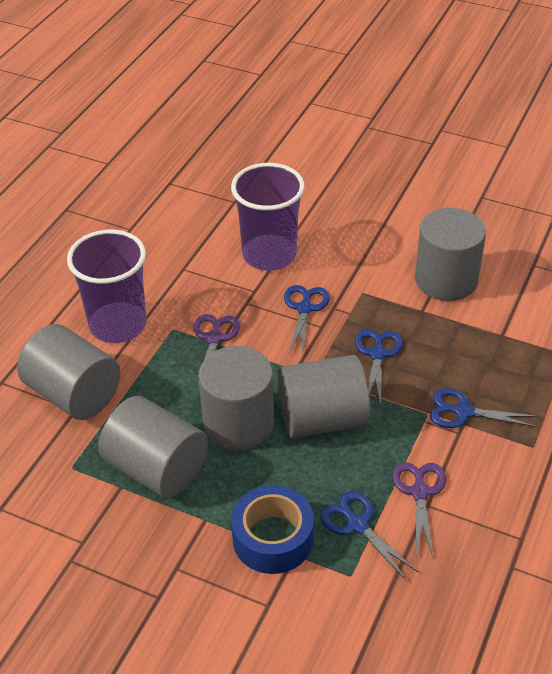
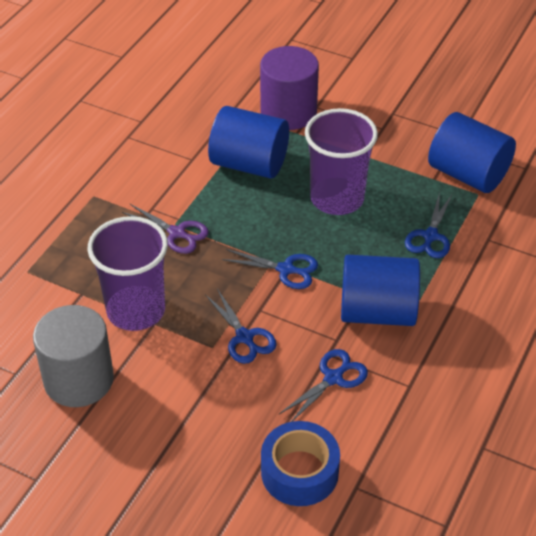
blue cylinder: none = 0 -> [208,106,289,179] [341,255,420,326] [428,112,516,193] = 3
grey cylinder: [17,324,121,420] [98,396,208,498] [199,346,274,450] [278,355,370,438] [415,208,486,301] = 5 -> [33,305,114,407] = 1
purple cylinder: none = 0 -> [260,46,319,130] = 1
purple scissors: [193,314,240,387] [392,462,446,557] = 2 -> [122,204,209,254] = 1

